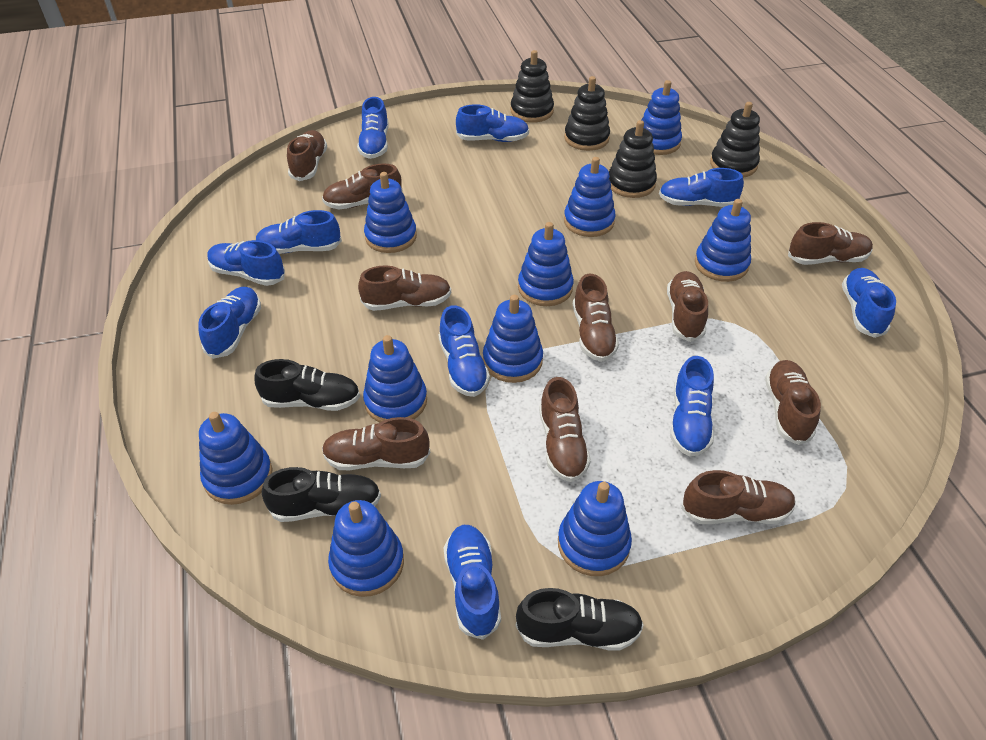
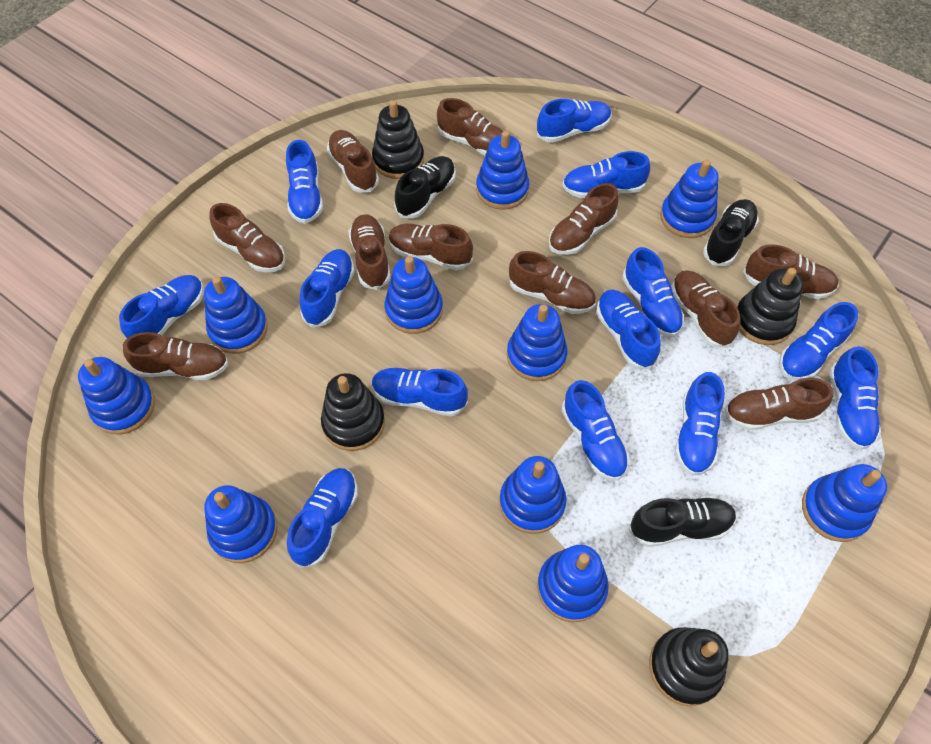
blue shoe: [198,287,261,359] [207,240,285,286] [255,210,342,254] [357,97,389,159] [439,305,490,397] [444,525,501,640] [456,104,529,142] [659,168,744,207] [670,356,714,457] [842,268,896,338] = 10 -> [119,275,204,338] [286,140,323,224] [287,468,358,568] [300,249,355,328] [372,368,468,417] [537,99,611,143] [562,151,650,198] [562,380,629,480] [596,290,661,369] [622,247,684,337] [675,372,725,476] [779,302,858,380] [829,346,881,450] = 13
brown shoe: [287,130,327,181] [322,164,403,209] [322,417,430,470] [358,265,451,311] [539,377,591,482] [573,274,619,362] [667,271,708,342] [681,470,796,524] [765,360,821,445] [788,222,873,265] = 10 -> [123,332,228,380] [209,203,285,272] [327,130,379,193] [348,214,391,290] [389,224,473,270] [437,98,503,155] [509,251,596,314] [549,183,619,255] [671,270,740,348] [725,378,834,430] [743,244,839,299] = 11

